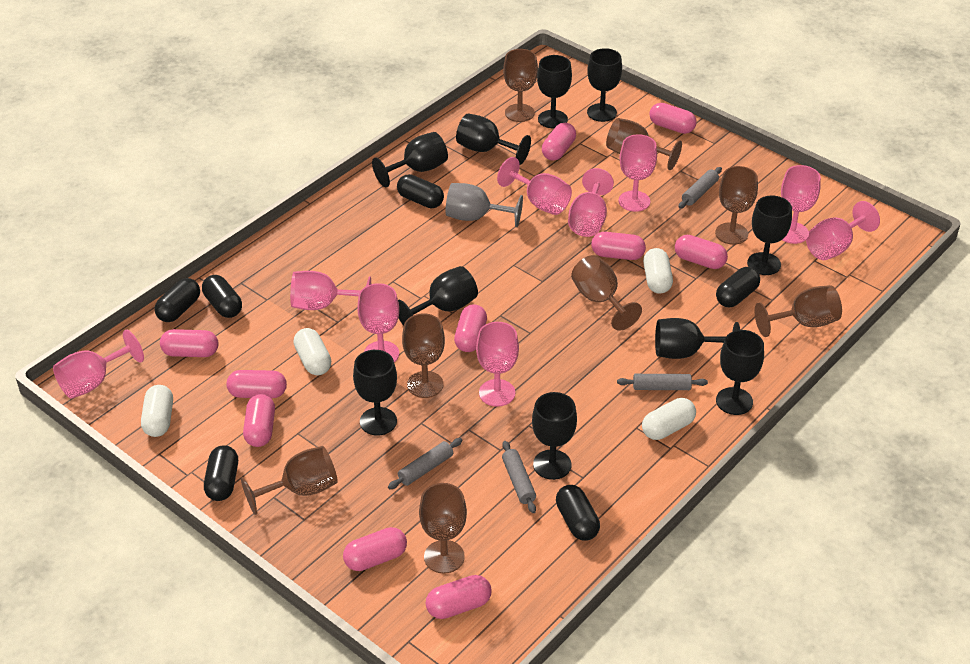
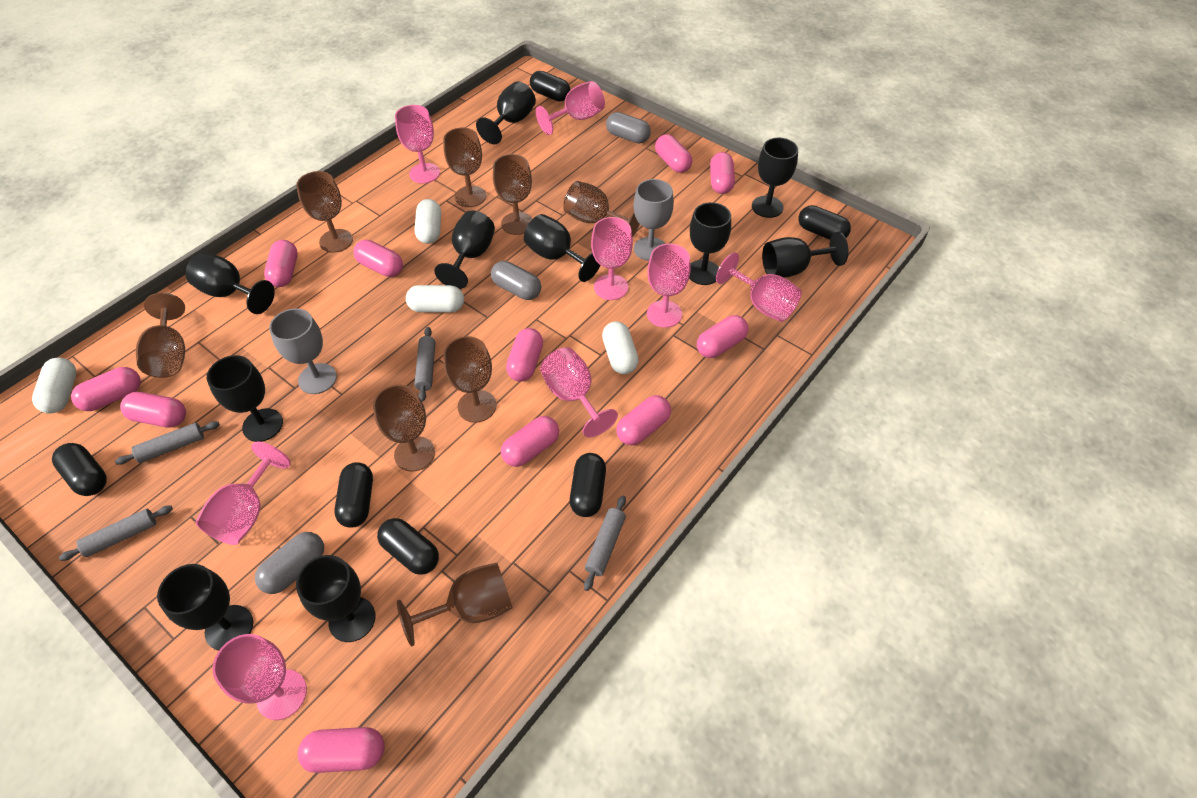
grey capsule: none = 0 -> [255,532,324,594] [491,261,541,300] [606,112,651,143] = 3
grey goblet: [446,183,523,227] = 1 -> [269,308,337,394] [634,179,674,261] = 2
pink capsule: [160,329,218,357] [227,370,287,398] [243,394,275,447] [343,527,407,571] [426,575,492,619] [454,304,487,352] [542,123,576,161] [591,232,646,260] [650,103,697,134] [675,235,728,269] = 10 -> [71,367,141,411] [120,392,186,428] [264,240,298,287] [298,727,385,773] [353,240,403,277] [501,416,559,467] [506,328,543,382] [616,395,671,445] [655,134,692,173] [697,315,748,358] [710,152,735,194] = 11
pink goblet: [53,330,144,399] [290,271,371,310] [358,283,399,362] [476,322,519,407] [497,157,572,215] [568,168,614,237] [618,134,657,212] [781,165,821,244] [806,201,880,260] = 9 -> [195,442,291,545] [212,634,307,720] [395,105,440,184] [536,81,605,135] [540,347,618,437] [591,217,633,300] [647,244,691,328] [716,252,802,322] = 8

